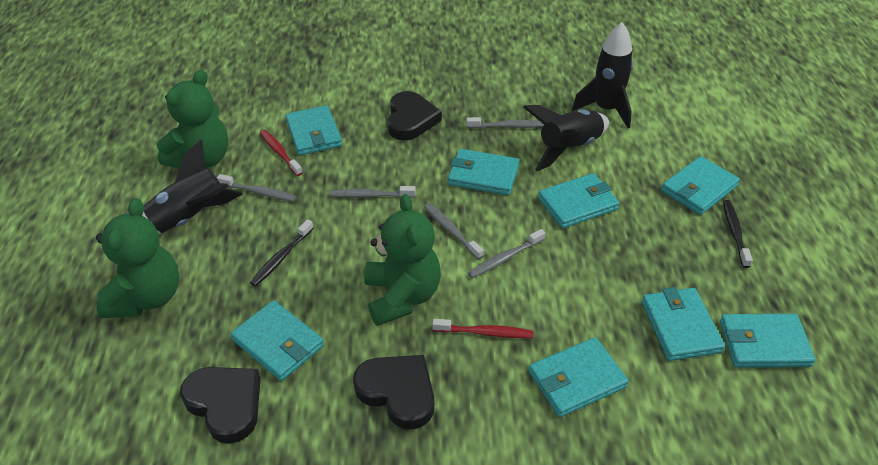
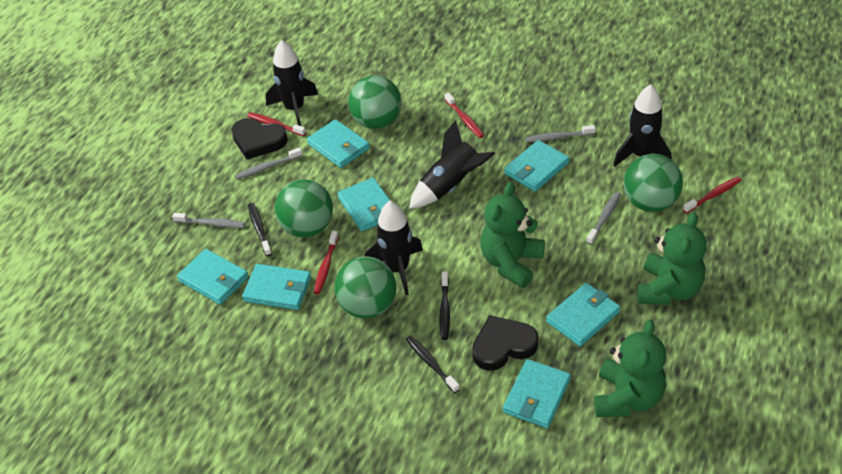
black heart: [180,367,261,444] [353,355,434,429] [387,91,442,141] = 3 -> [232,118,288,159] [472,315,539,371] = 2
black rocket: [142,139,243,234] [523,105,609,172] [572,22,633,128] = 3 -> [266,40,318,126] [365,201,423,295] [409,120,495,209] [613,84,672,167] = 4
black toothbrush: [250,219,314,286] [723,200,753,268] = 2 -> [248,203,272,256] [406,335,460,393] [439,272,450,340] = 3
green ball: none = 0 -> [275,179,333,237] [334,256,396,318] [349,76,402,129] [623,154,683,212] = 4
grey toothbrush: [217,174,297,202] [330,186,416,198] [424,204,484,260] [466,117,544,128] [468,229,546,278] = 5 -> [172,213,245,228] [235,147,302,179] [525,125,596,142] [587,192,621,245] = 4
red toothbrush: [260,130,303,176] [432,319,533,338] = 2 -> [247,112,306,136] [313,231,339,294] [445,93,484,138] [683,177,742,213] = 4
turquoise wallet: [230,300,324,381] [286,105,342,155] [448,149,519,195] [529,337,629,417] [538,173,619,228] [642,287,725,361] [661,156,740,215] [720,314,816,368] = 8 -> [177,249,249,305] [242,264,311,310] [307,119,370,168] [338,178,391,231] [503,359,571,428] [504,140,569,192] [546,283,620,346] = 7

